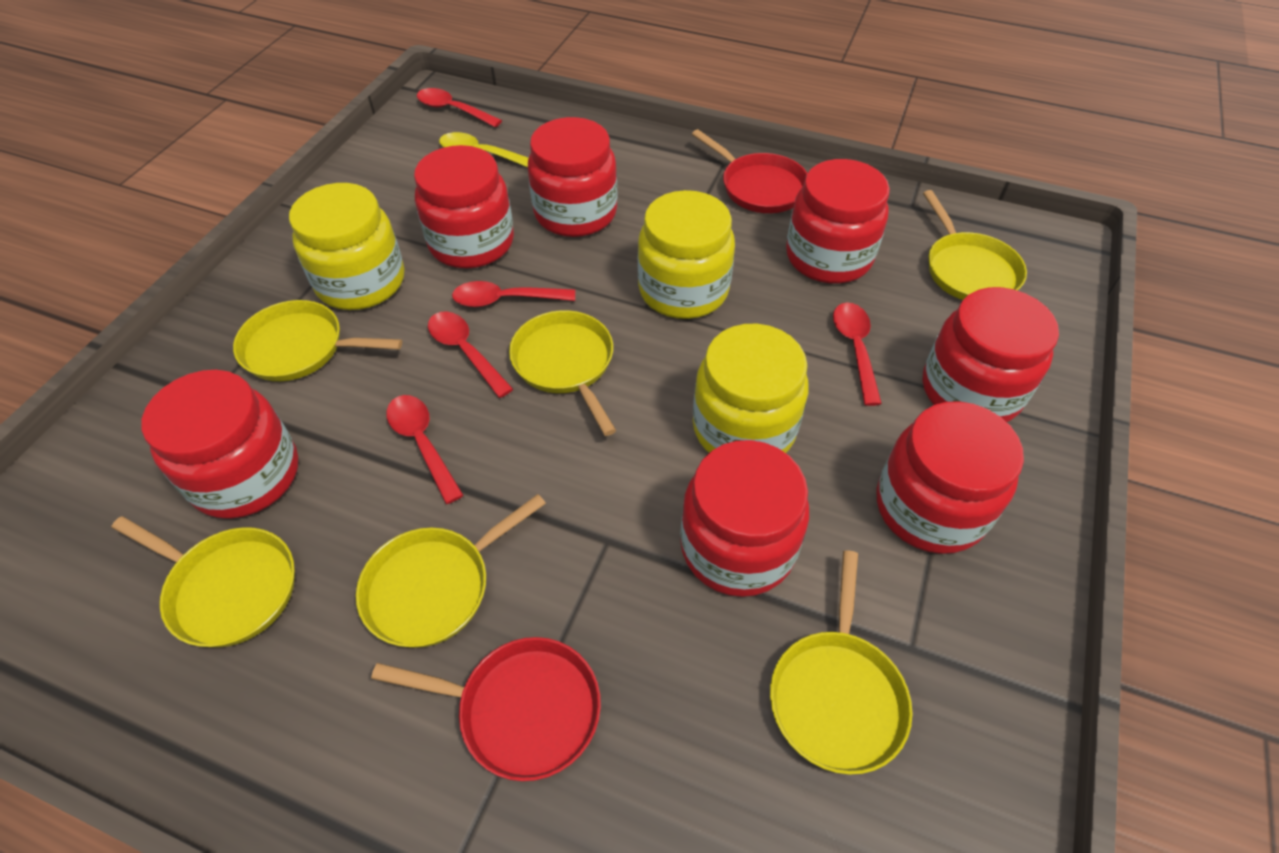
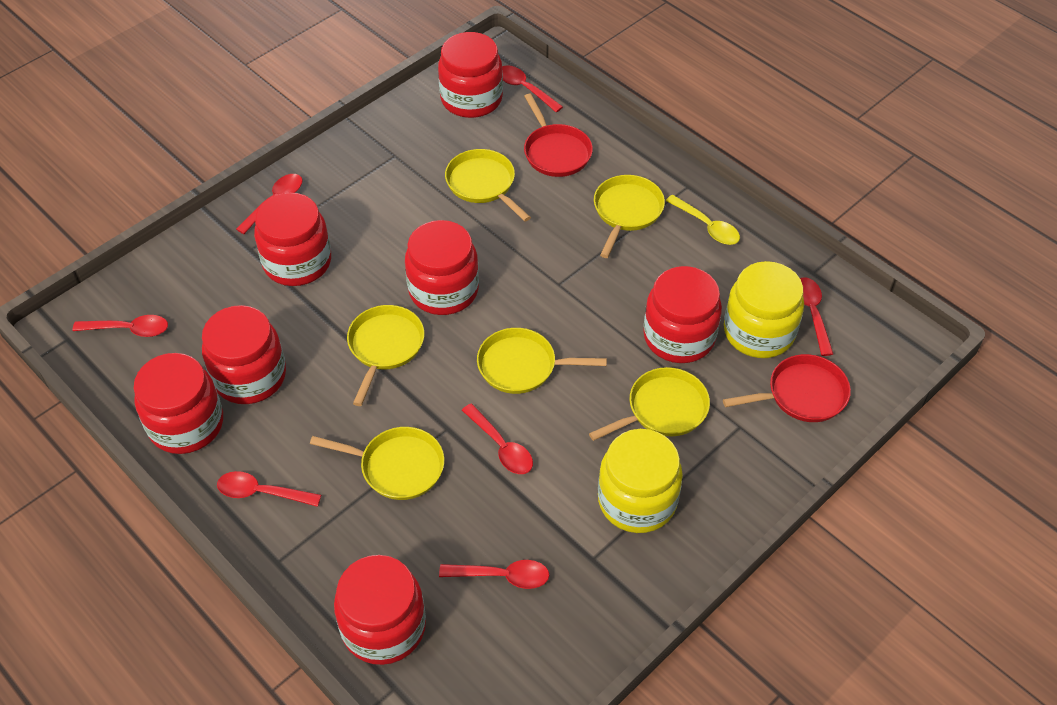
red spoon: [386,395,464,504] [417,88,502,127] [428,311,513,398] [452,281,575,307] [833,303,882,406] = 5 -> [72,315,168,337] [217,471,321,507] [236,174,303,234] [439,560,549,589] [462,404,533,474] [502,65,563,112] [800,277,833,356] = 7
yellow jar: [289,183,404,310] [638,190,735,319] [693,324,808,453] = 3 -> [598,429,683,533] [724,261,804,358] = 2

